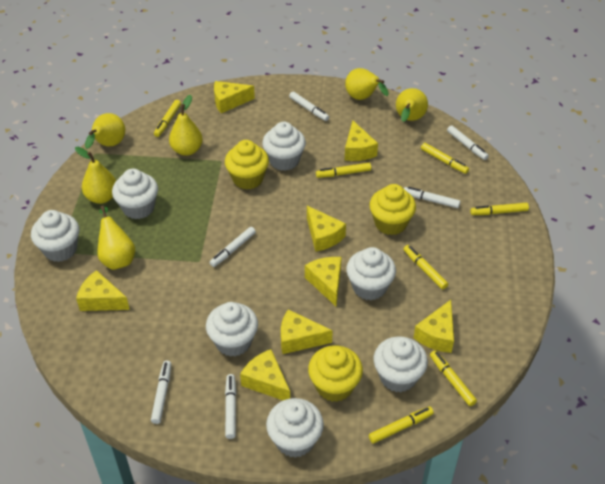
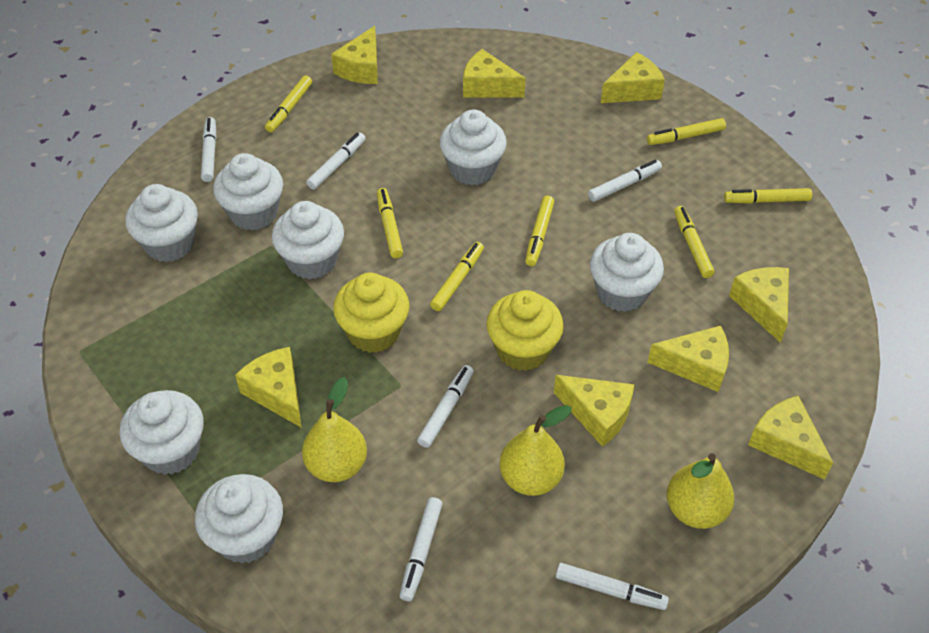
yellow cupcake: [225,140,269,190] [308,346,363,402] [369,184,416,235] = 3 -> [333,273,409,353] [486,290,564,371] = 2
yellow pear: [75,147,116,204] [85,113,125,149] [97,206,135,270] [169,95,203,156] [345,68,389,100] [396,88,428,122] = 6 -> [302,377,367,482] [500,405,572,496] [667,453,734,529] = 3

